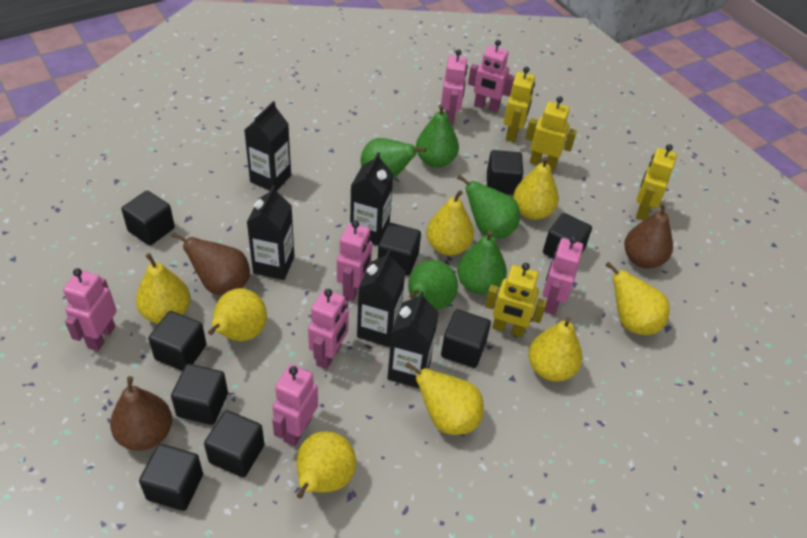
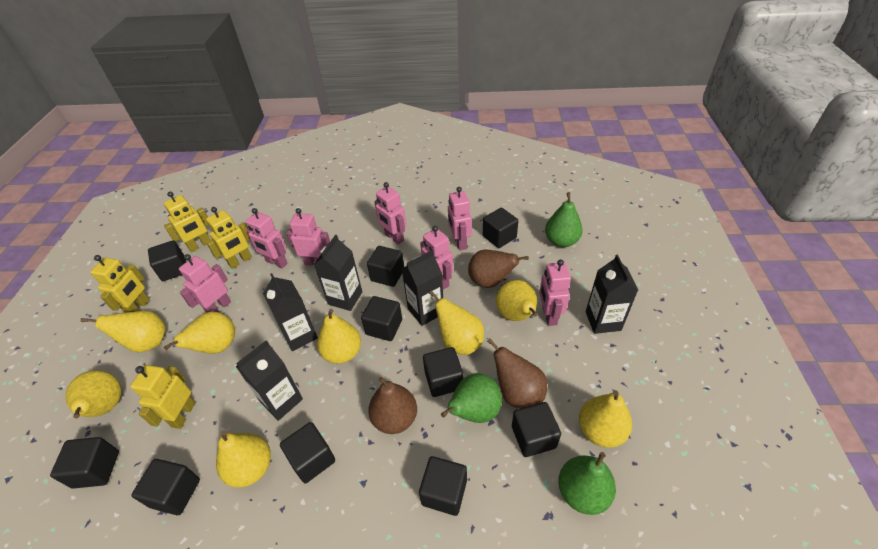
black cube: [121,190,175,246] [139,444,203,511] [148,311,206,371] [171,364,228,425] [204,410,264,478] [378,223,421,276] [441,309,491,368] [487,150,523,195] [543,213,592,258] = 9 -> [50,437,119,489] [131,459,200,515] [148,240,186,281] [280,422,335,483] [361,296,402,341] [367,246,404,287] [419,456,467,516] [423,347,463,397] [483,208,518,248] [512,402,561,457] = 10
green pear: [361,138,426,179] [408,260,458,310] [416,104,459,167] [457,175,520,238] [457,230,507,294] = 5 -> [441,373,502,423] [545,192,583,247] [558,452,616,515] = 3

